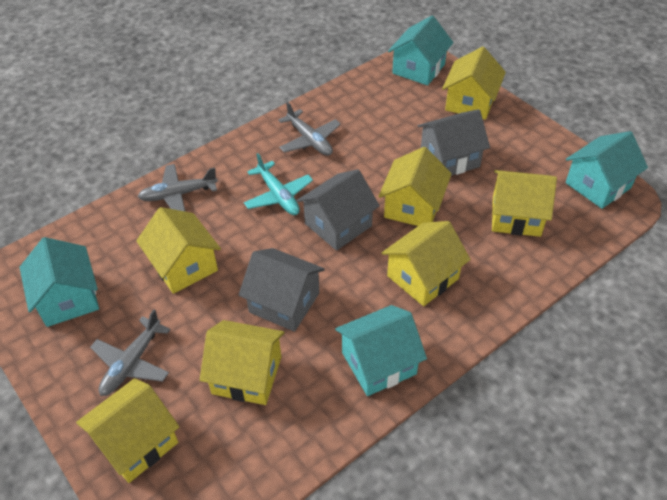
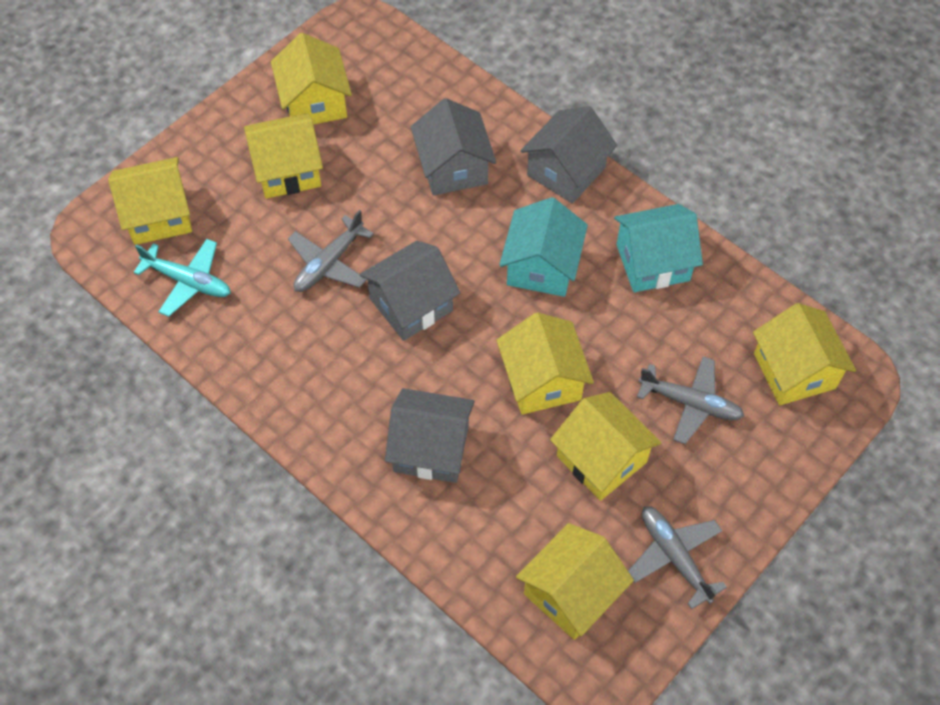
grey house: [239,248,325,332] [297,169,380,250] [418,109,490,176] = 3 -> [359,241,460,341] [385,388,475,483] [411,98,496,196] [520,106,617,204] = 4
turquoise house: [19,237,99,327] [335,305,427,396] [388,16,454,86] [566,131,648,209] = 4 -> [499,197,588,297] [614,204,703,292] = 2

